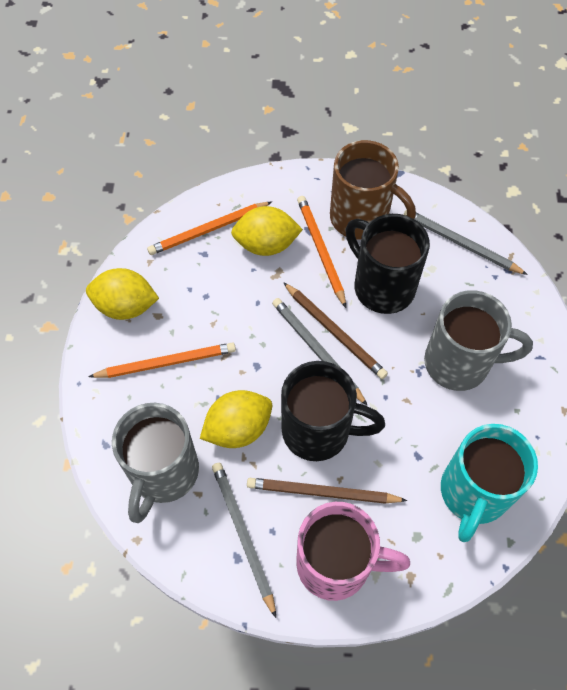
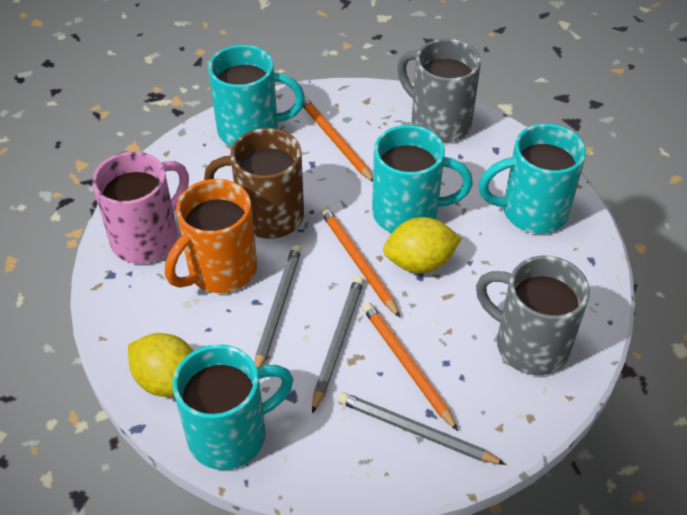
black mug: [281,361,385,461] [346,214,430,314] = 2 -> none = 0
brown pencil: [247,478,408,504] [283,282,388,379] = 2 -> none = 0
orange mug: none = 0 -> [165,179,257,293] = 1
turquoise mug: [441,424,538,542] = 1 -> [173,344,293,470] [208,45,305,146] [372,125,473,233] [479,123,586,234] = 4
yellow lemon: [86,268,159,320] [200,390,272,448] [231,206,303,256] = 3 -> [128,333,193,397] [383,217,462,273] = 2

